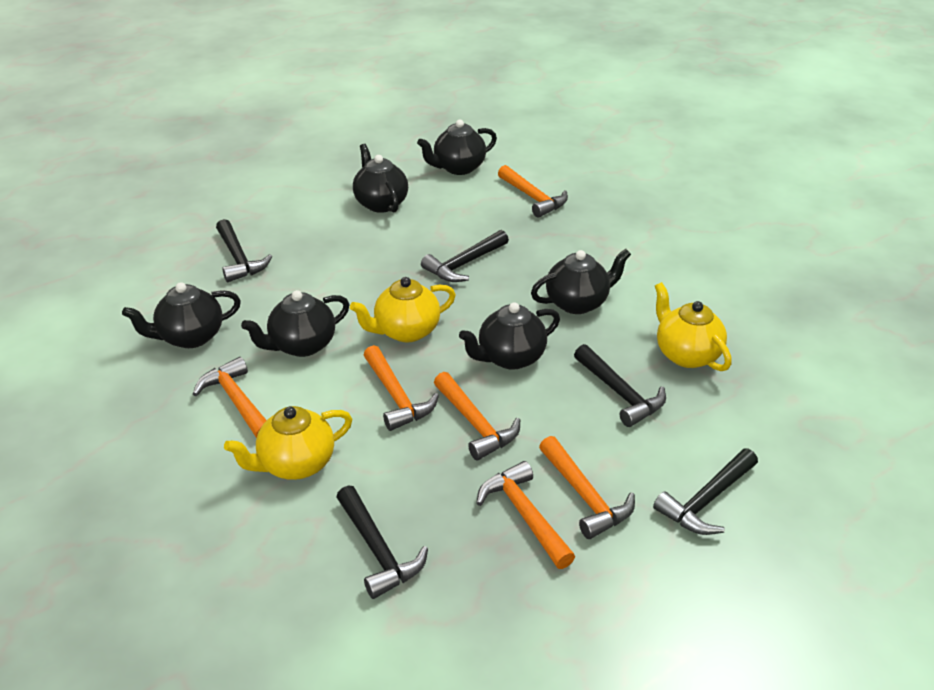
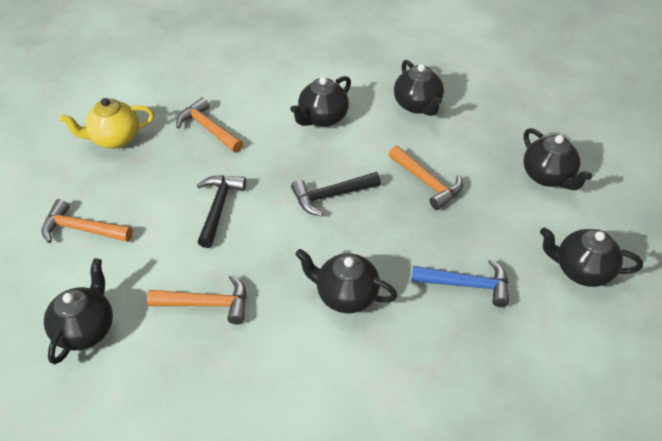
black hammer: [216,219,273,282] [336,485,428,599] [421,230,509,282] [574,344,666,427] [653,448,758,535] = 5 -> [197,175,246,248] [291,172,381,216] = 2
blue hammer: none = 0 -> [412,258,509,307] = 1
orange hammer: [193,357,267,438] [364,345,439,431] [434,372,520,460] [476,461,575,569] [498,165,568,218] [539,436,635,539] = 6 -> [41,199,133,243] [147,275,247,324] [176,97,243,153] [389,146,463,210] = 4
yellow teapot: [224,406,352,480] [350,277,456,343] [655,282,732,371] = 3 -> [59,98,154,149] = 1

